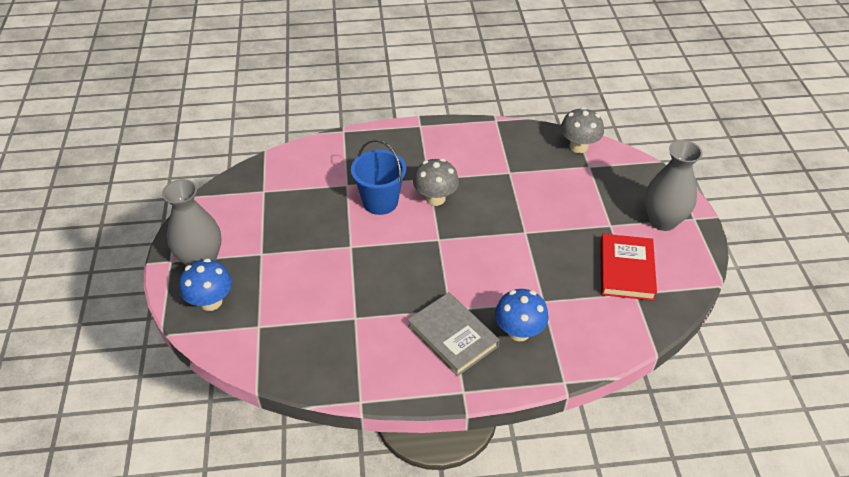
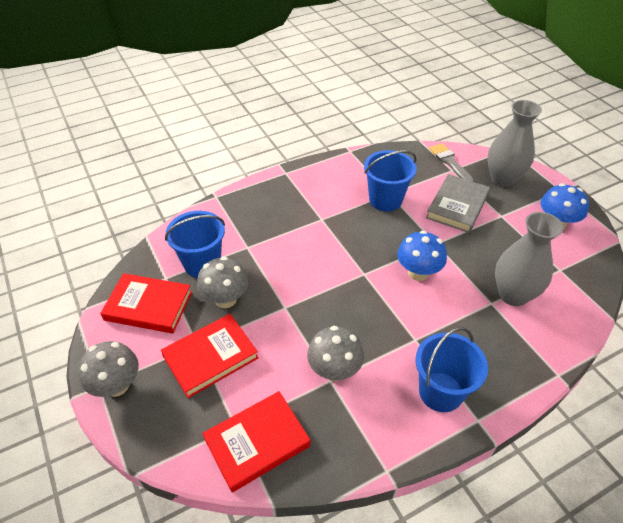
blue bucket: [351,139,406,215] = 1 -> [165,211,225,278] [364,150,417,211] [416,327,488,412] = 3
grey brush: none = 0 -> [429,143,474,182] = 1
grey mushroom: [413,158,459,206] [560,107,604,153] = 2 -> [78,341,139,397] [197,257,248,308] [307,326,364,381] = 3
red book: [600,234,657,301] = 1 -> [100,273,192,333] [161,314,259,398] [202,391,310,493] = 3

